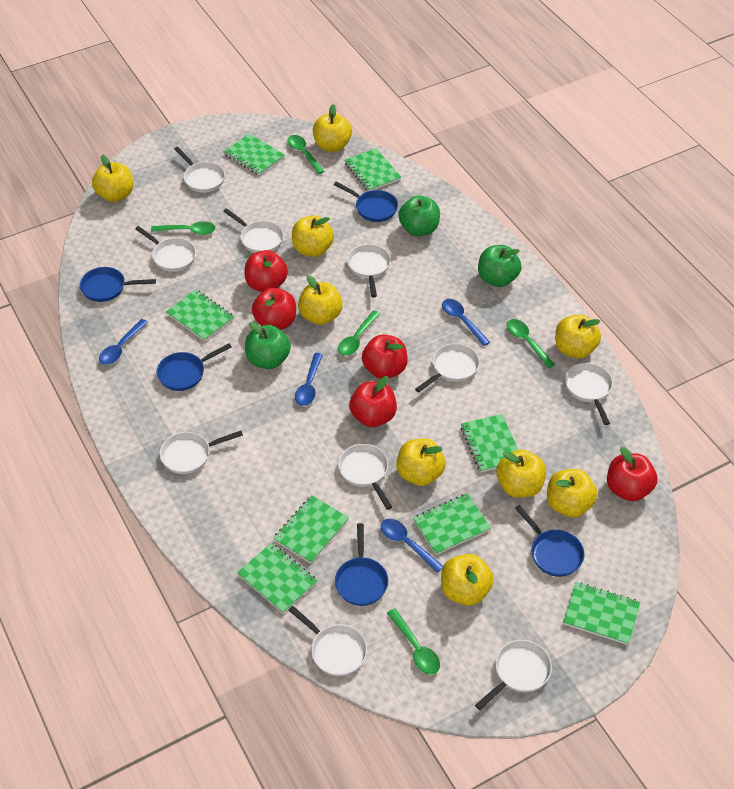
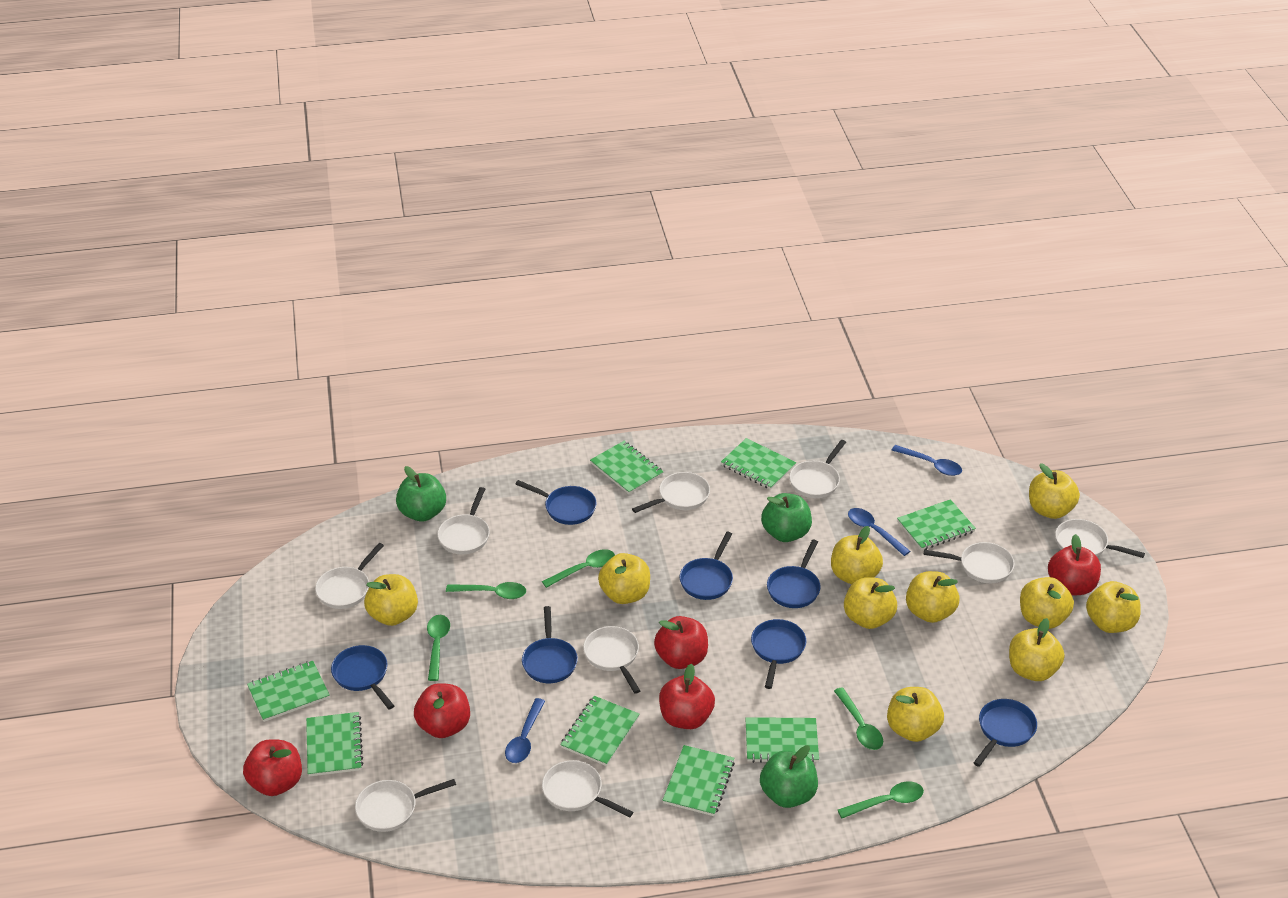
blue pan: [80,267,156,302] [157,343,232,391] [334,181,398,222] [335,523,388,606] [515,505,584,577] = 5 -> [331,645,394,709] [516,480,597,525] [522,606,578,683] [680,532,733,600] [751,619,806,689] [767,539,821,608] [973,699,1037,767] = 7
blue spoon: [99,319,148,365] [295,353,323,406] [380,518,443,573] [442,299,490,346] = 4 -> [505,698,545,763] [848,508,910,556] [892,445,962,476] = 3
white pan: [135,226,196,272] [160,431,243,474] [174,147,225,193] [223,208,284,253] [288,605,367,676] [338,444,392,510] [347,244,391,297] [415,343,480,392] [475,640,552,710] [565,363,613,425] = 10 -> [315,543,384,609] [355,779,456,832] [437,487,490,554] [542,760,633,818] [583,626,640,694] [632,472,710,513] [789,440,846,498] [924,542,1015,583] [1055,519,1145,558] = 9
yellow apple: [92,154,133,202] [292,215,334,257] [298,275,343,325] [313,104,352,152] [396,438,446,486] [441,554,494,606] [496,449,546,497] [547,469,598,518] [555,315,601,359] = 9 -> [364,574,418,626] [598,553,650,604] [831,526,883,584] [844,577,897,629] [887,687,944,742] [906,571,960,623] [1009,618,1065,681] [1020,577,1074,629] [1029,463,1080,519] [1086,581,1141,633] = 10

